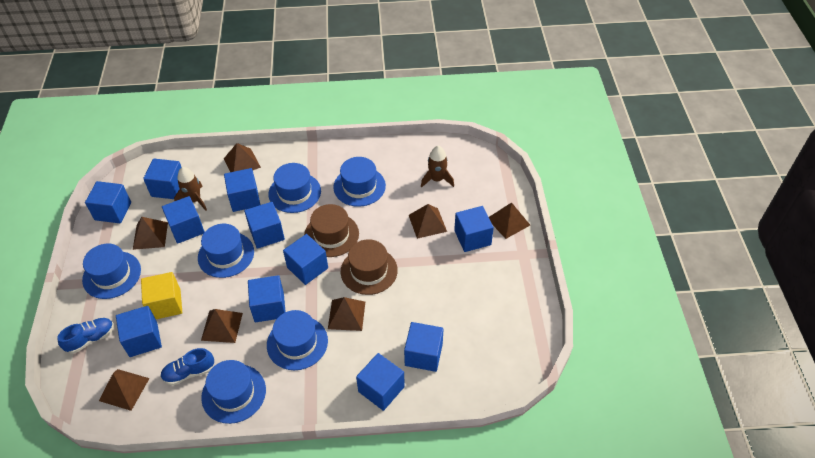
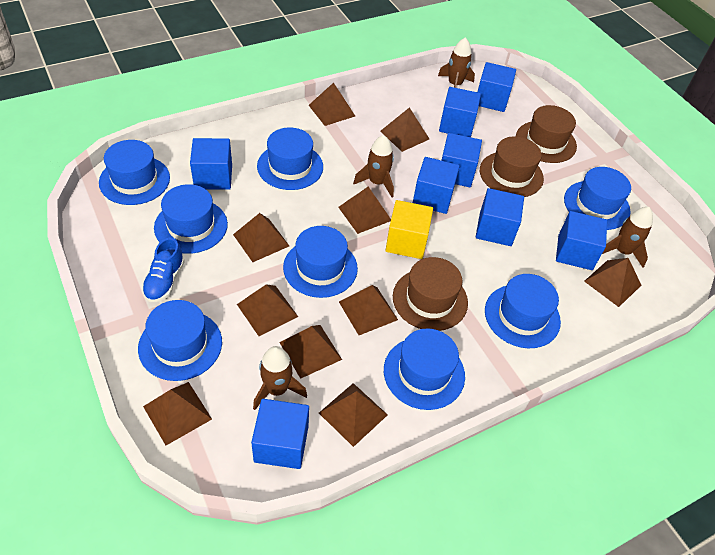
blue cube: [85,181,131,223] [116,306,162,357] [143,159,181,199] [162,196,205,244] [224,168,260,212] [244,202,285,249] [248,275,286,322] [283,234,328,285] [356,353,405,411] [404,322,443,372] [454,206,494,252] = 11 -> [190,138,232,189] [251,399,309,469] [413,157,460,214] [439,87,481,137] [441,133,482,187] [476,188,524,246] [477,62,516,112] [556,211,607,270] = 8
blue hat: [82,244,141,299] [198,224,254,278] [201,360,266,424] [267,310,328,370] [268,163,321,213] [333,157,386,207] = 6 -> [99,140,170,205] [138,300,222,381] [154,184,228,254] [257,127,323,190] [283,226,358,298] [384,328,465,410] [485,274,561,348] [564,167,631,230] = 8
blue shoe: [57,318,114,353] [160,348,214,385] = 2 -> [142,238,185,302] = 1
brown hat: [304,204,359,257] [341,239,398,295] = 2 -> [393,257,468,331] [480,136,544,197] [516,105,577,163] = 3
brown pyramid: [99,369,150,411] [133,217,168,250] [201,309,243,343] [224,143,261,172] [328,297,365,331] [409,204,447,239] [489,202,530,239] = 7 -> [143,382,212,445] [233,213,289,262] [237,284,298,336] [279,325,342,379] [309,83,355,126] [319,383,388,447] [338,187,391,234] [339,285,398,335] [380,107,429,152] [584,258,641,307] = 10
brown rocket: [174,167,207,211] [421,146,454,188] = 2 -> [253,346,307,410] [353,135,394,198] [438,37,475,88] [602,207,653,268] = 4

